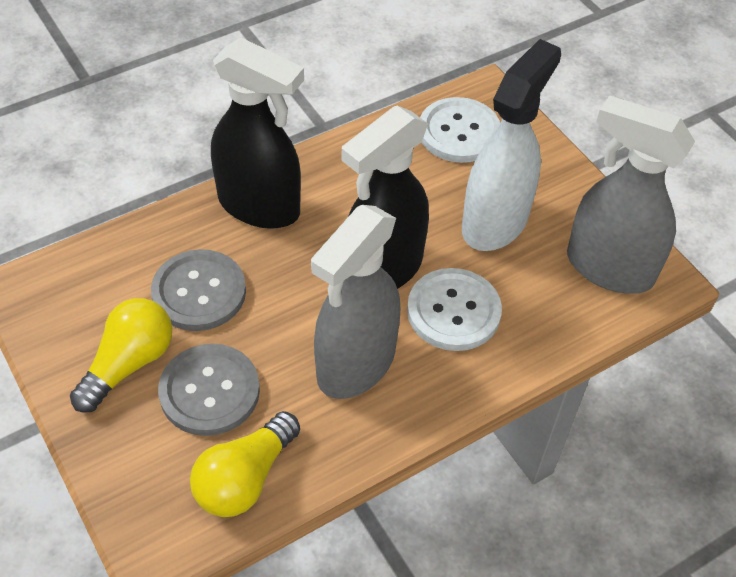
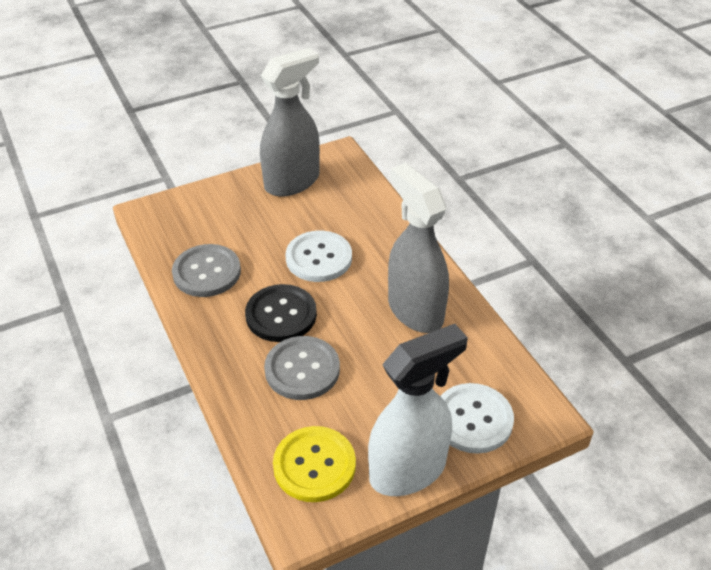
black button: none = 0 -> [245,284,317,342] = 1
black spray bottle: [211,37,304,229] [342,105,429,289] = 2 -> none = 0
yellow button: none = 0 -> [273,426,356,502] = 1
yellow light bulb: [70,298,172,413] [190,411,300,517] = 2 -> none = 0

